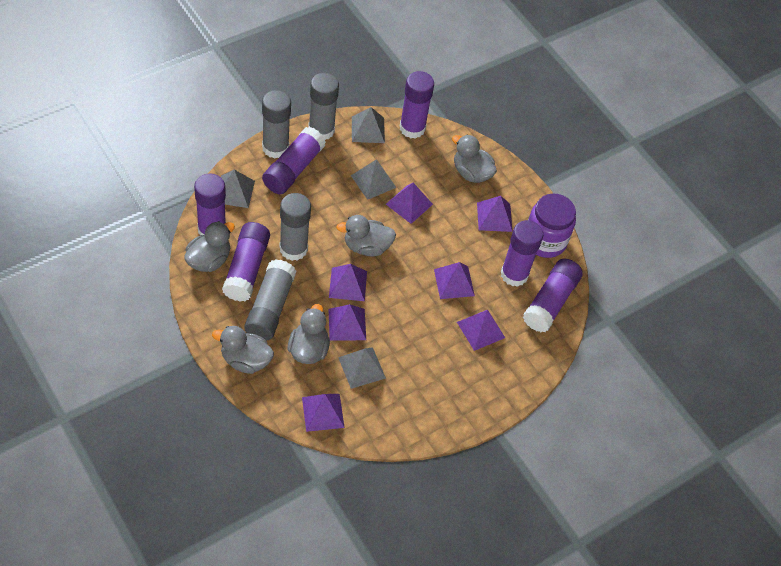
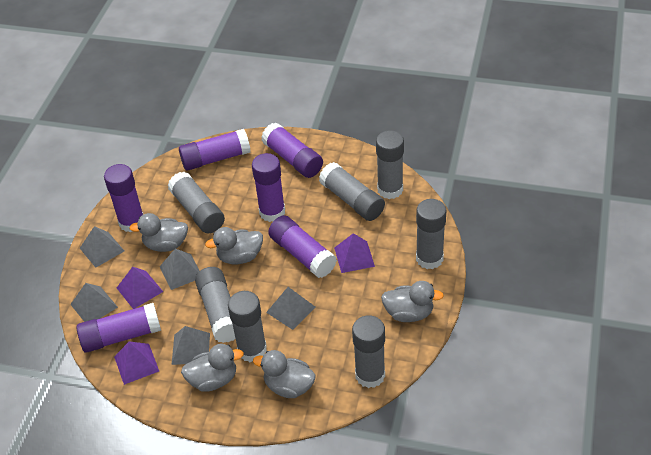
grey glue stick: [244,259,296,340] [262,90,291,158] [279,193,311,261] [308,73,339,140] = 4 -> [168,172,225,233] [195,267,236,343] [228,291,267,362] [319,162,385,221] [352,315,385,388] [376,130,404,199] [416,199,446,269] = 7
grey pyramid: [221,170,255,208] [338,347,386,389] [351,159,397,200] [352,107,385,143] = 4 -> [70,283,118,322] [80,226,124,268] [159,249,200,290] [171,326,210,365] [266,287,316,330] = 5
purple jar: [528,194,576,258] = 1 -> none = 0
purple pyramid: [302,394,345,432] [328,304,366,341] [329,264,367,301] [386,183,433,224] [434,262,475,299] [457,310,505,351] [477,196,513,232] = 7 -> [114,341,159,385] [117,267,163,309] [334,233,375,273] = 3

